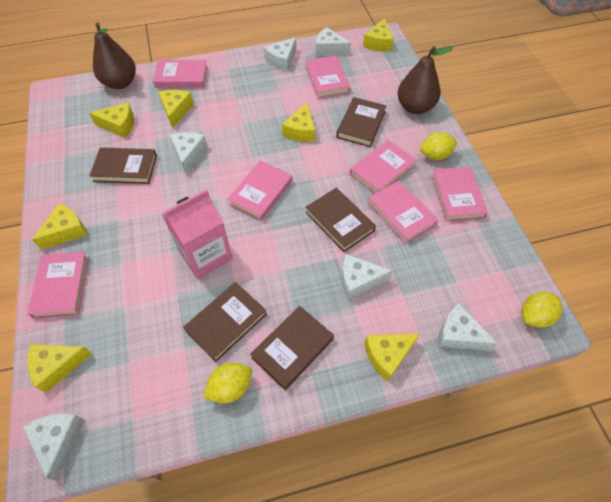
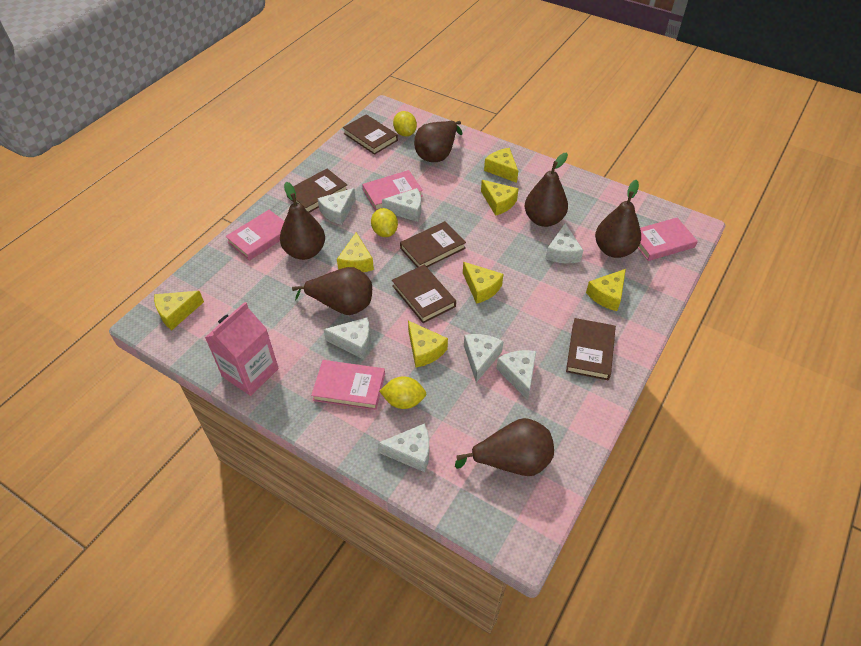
brown pear: [93,22,136,89] [397,46,453,114] = 2 -> [280,182,325,260] [292,267,372,315] [414,121,462,162] [455,418,554,476] [525,153,568,227] [595,180,641,258] = 6
pink book: [27,252,89,319] [153,60,208,88] [227,160,292,221] [306,55,350,99] [350,140,416,194] [368,180,438,244] [431,167,488,222] = 7 -> [226,210,284,261] [311,360,385,410] [362,170,423,211] [638,218,698,261] = 4
white cheese: [23,414,84,481] [170,132,208,174] [264,37,296,72] [315,27,351,56] [342,254,392,299] [438,304,498,351] = 6 -> [317,188,356,225] [323,317,371,359] [377,423,429,472] [382,188,421,222] [464,334,503,383] [496,350,536,400] [546,223,584,264] = 7

